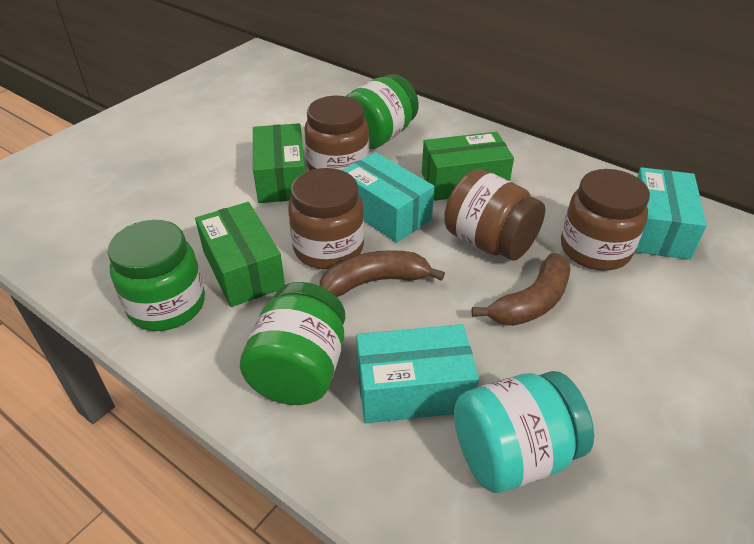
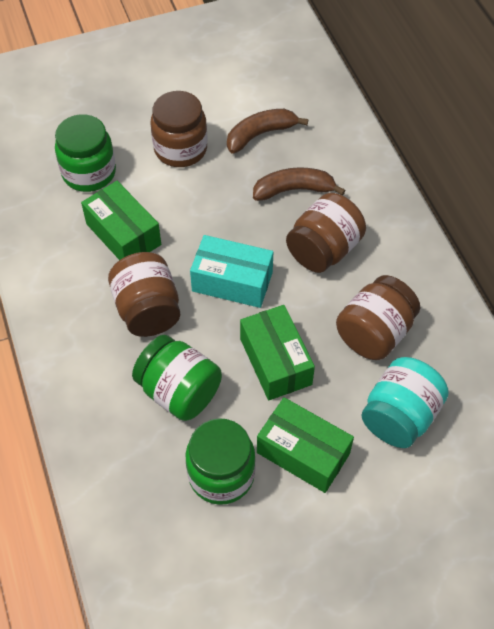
turquoise box: [342,152,434,243] [356,324,479,423] [635,167,707,260] = 3 -> [190,235,273,308] = 1

